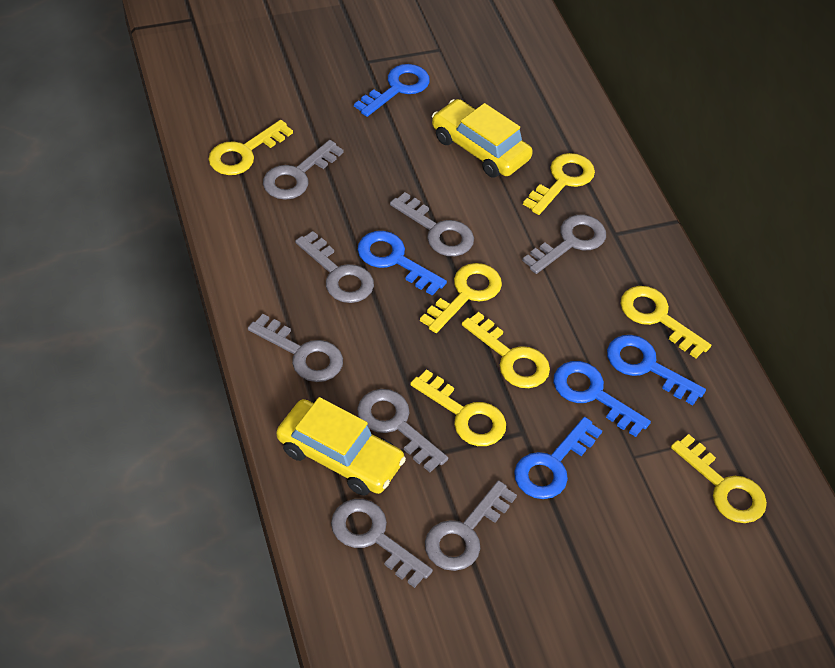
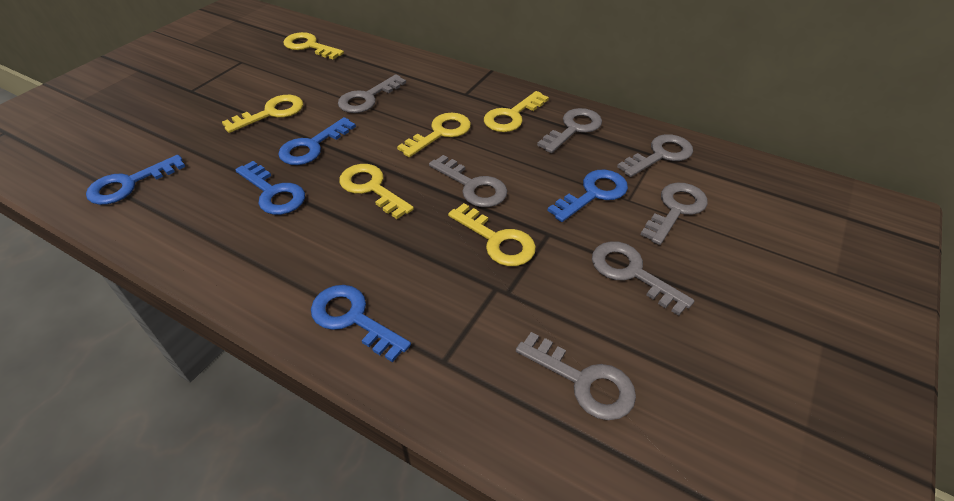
grey key: [248,314,343,382] [263,140,344,200] [295,231,374,303] [331,499,433,588] [357,389,448,472] [390,192,474,256] [425,480,517,571] [522,215,606,274] = 8 -> [338,74,406,113] [429,155,507,207] [516,332,636,420] [537,108,602,153] [592,241,694,316] [617,134,693,177] [640,183,708,245] = 7
yellow car: [276,397,406,496] [432,99,533,178] = 2 -> none = 0
yellow key: [208,120,293,175] [410,369,506,446] [420,263,502,333] [462,312,550,388] [523,153,595,215] [620,286,711,358] [671,434,767,523] = 7 -> [222,95,303,133] [283,32,344,60] [339,164,414,219] [397,113,471,157] [448,203,536,266] [484,91,549,132] = 6

